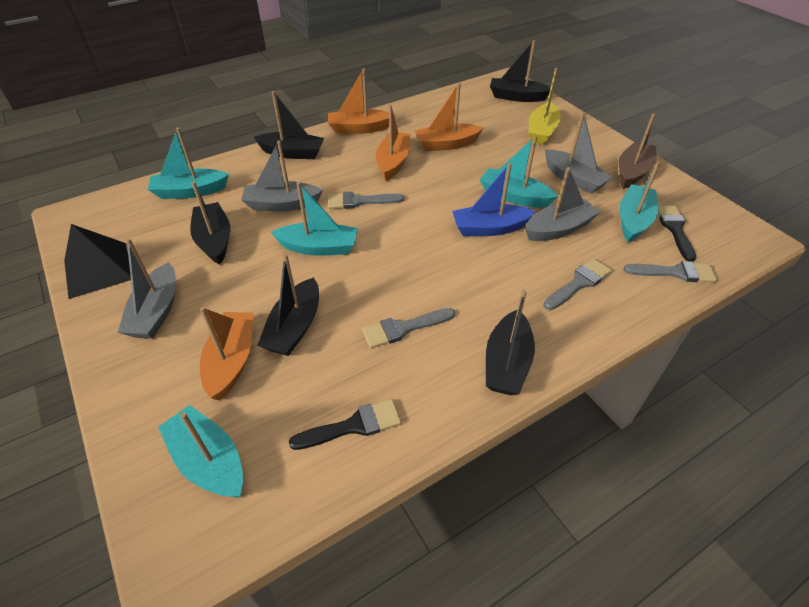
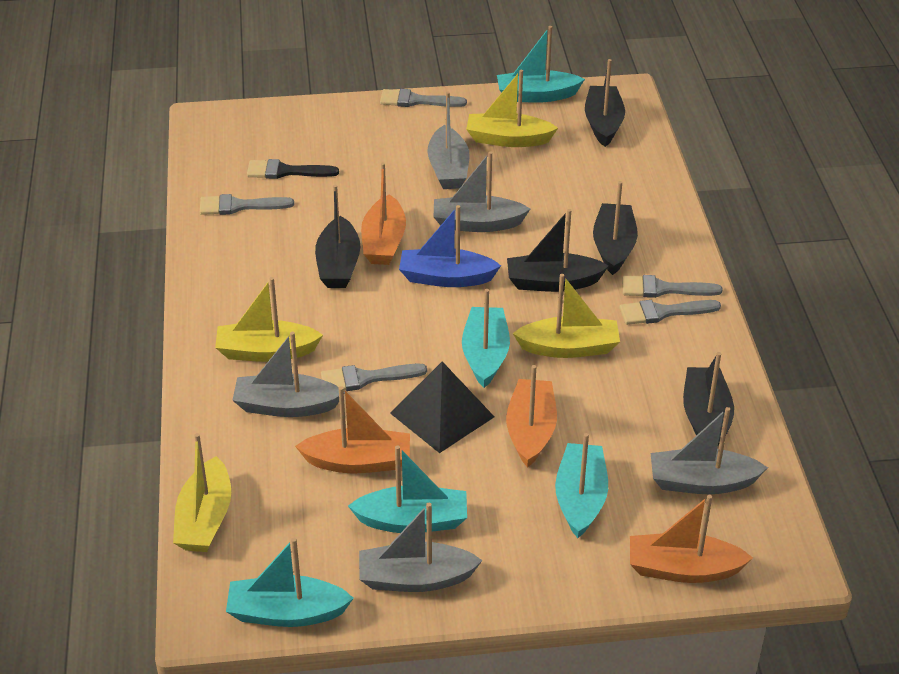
black brush: [289,399,401,450] [658,205,696,262] = 2 -> [247,159,339,179] = 1
brown boat: [619,113,658,189] = 1 -> none = 0
grey boat: [117,238,176,339] [241,141,323,211] [525,167,600,241] [545,113,613,194] = 4 -> [232,332,345,417] [359,503,483,592] [427,91,470,189] [434,151,530,232] [650,407,768,494] = 5
grey brush: [328,192,404,209] [362,308,455,348] [543,258,612,310] [623,261,717,282] = 4 -> [200,194,294,215] [321,364,427,391] [380,89,467,107] [620,300,721,325] [622,275,723,298] = 5
yellow boat: [529,68,561,145] = 1 -> [173,433,231,552] [215,277,323,362] [466,70,558,147] [513,274,620,358] = 4

